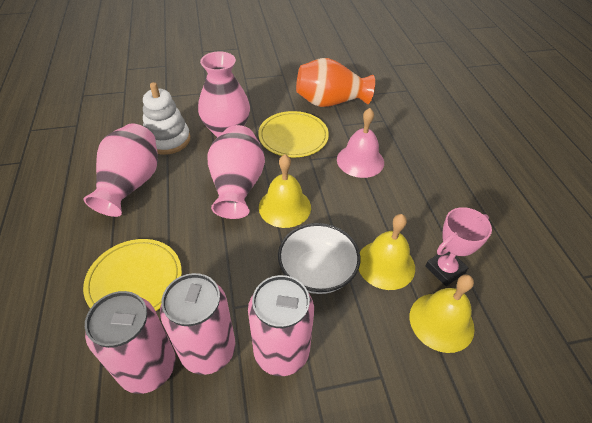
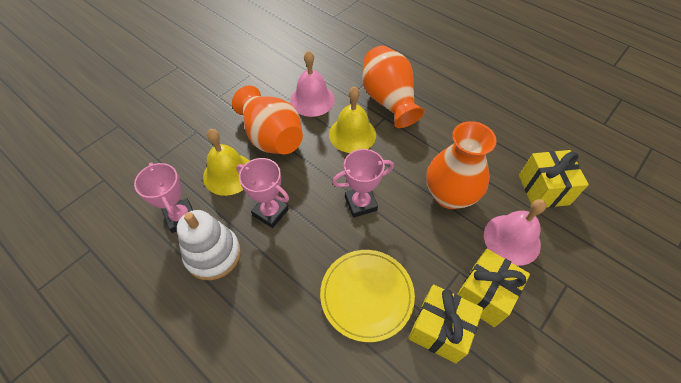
orange vase: [296,58,375,107] = 1 -> [232,86,303,154] [362,46,425,128] [427,121,497,209] = 3
pink bell: [337,108,384,178] = 1 -> [290,50,335,117] [484,199,546,266] = 2
pink can: [85,291,176,394] [160,273,236,375] [248,275,314,376] = 3 -> none = 0
pink trophy: [425,207,492,286] = 1 -> [134,163,193,233] [236,158,289,228] [332,149,394,218] = 3
pink vase: [83,123,158,217] [198,51,250,137] [207,125,265,219] = 3 -> none = 0
white bowl: [278,223,361,294] = 1 -> none = 0
yellow bell: [259,154,311,228] [359,214,415,290] [410,274,475,353] = 3 -> [203,129,249,196] [329,86,376,153] = 2
yellow gift: none = 0 -> [408,284,483,363] [457,249,530,327] [519,150,589,208] = 3
yellow plate: [83,239,182,311] [258,111,329,157] = 2 -> [320,250,415,342] = 1

